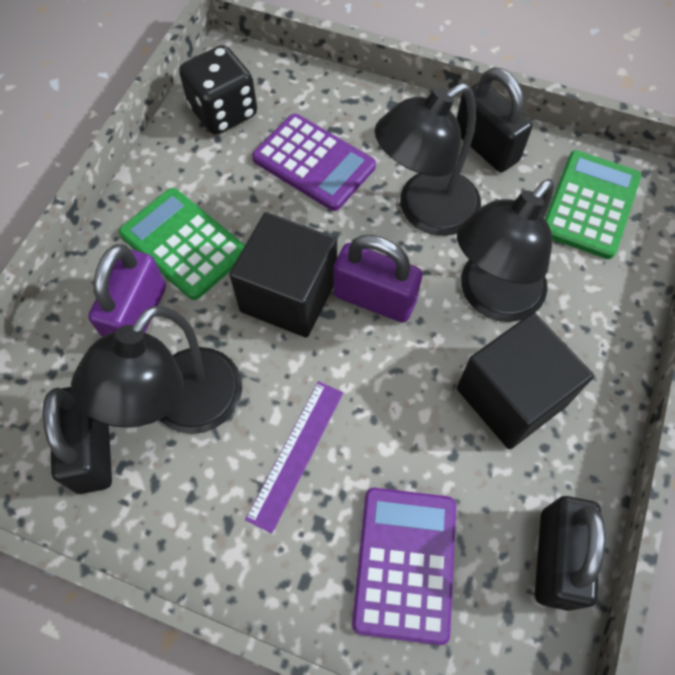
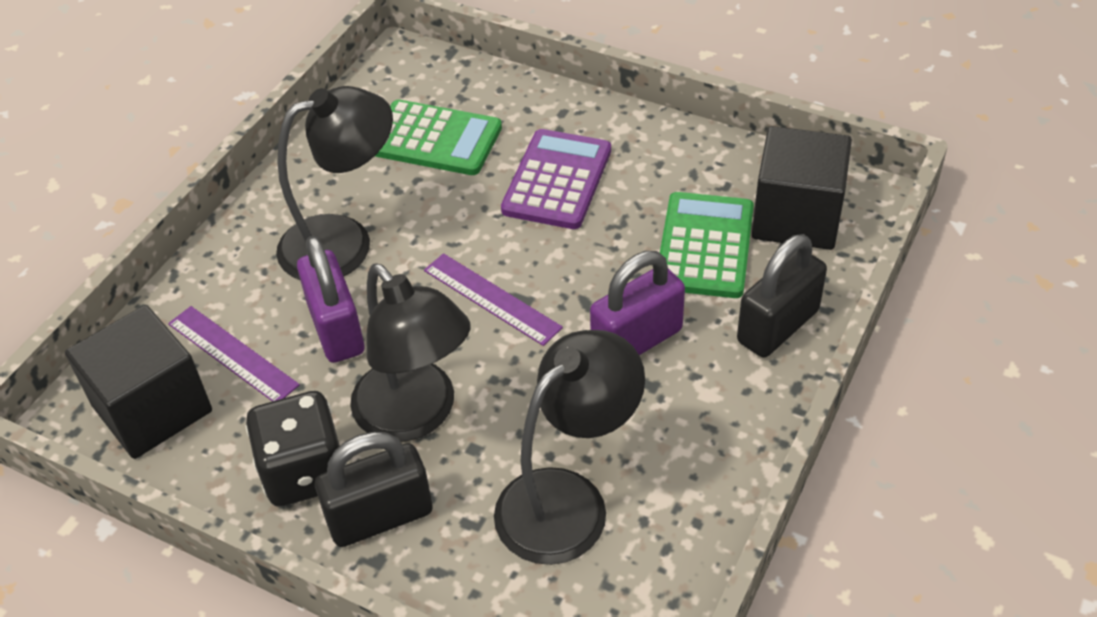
black padlock: [43,387,112,494] [456,68,533,172] [535,496,606,611] = 3 -> [315,432,433,547] [737,234,827,357] = 2
purple calculator: [252,114,376,211] [352,488,456,645] = 2 -> [501,129,611,229] = 1
purple ruler: [245,381,343,534] = 1 -> [168,306,300,401] [424,253,563,346] = 2

